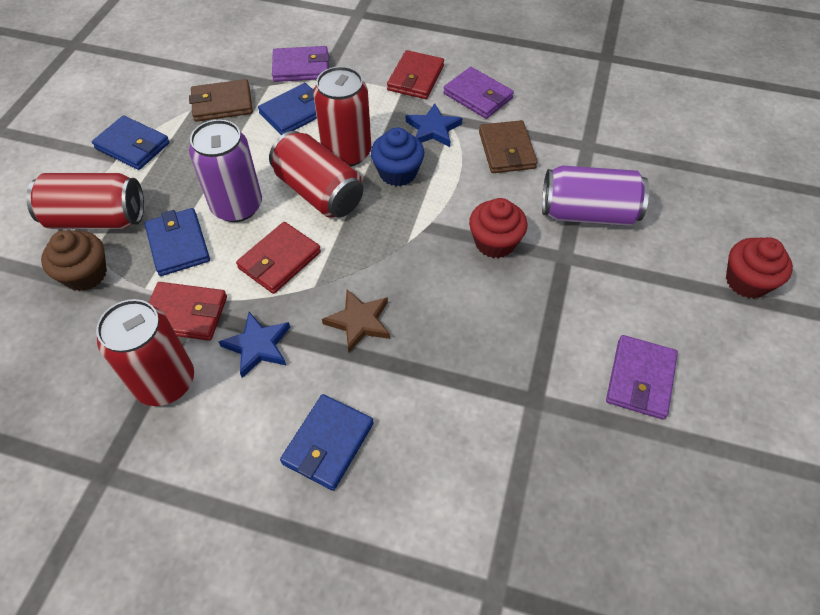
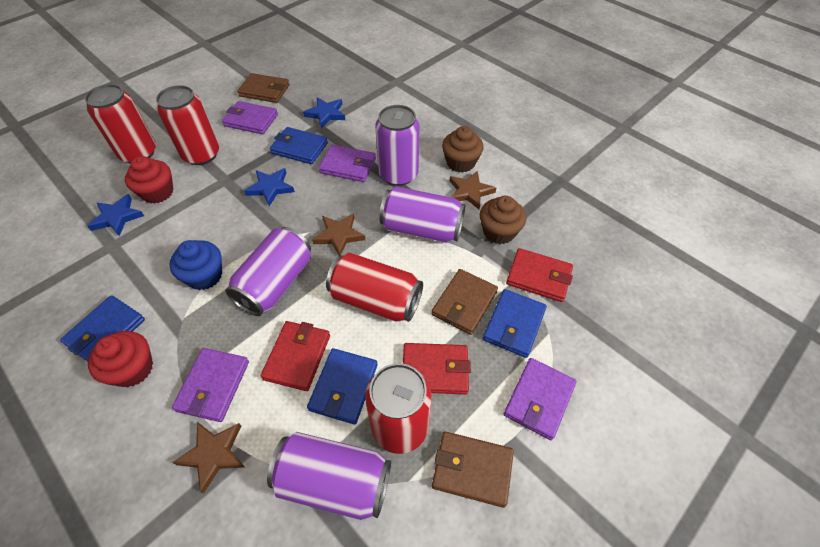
blue star: [219,312,290,378] [406,103,462,147] = 2 -> [87,194,144,236] [244,168,295,206] [303,97,345,128] = 3
brown cupcake: [41,230,107,291] = 1 -> [442,126,484,172] [480,196,526,244] = 2
brown star: [322,289,390,352] = 1 -> [172,422,245,493] [312,213,365,255] [450,171,496,210] = 3
brown wallet: [189,79,253,122] [479,120,538,173] = 2 -> [237,73,290,103] [431,269,498,335] [432,431,514,508] = 3
purple can: [189,120,262,222] [542,165,649,226] = 2 -> [225,227,311,316] [267,432,391,520] [375,105,419,186] [380,186,465,243] = 4
purple wallet: [272,46,329,82] [443,67,514,119] [606,335,678,420] = 3 -> [172,348,249,422] [222,101,278,134] [319,145,376,182] [504,358,576,440] = 4

